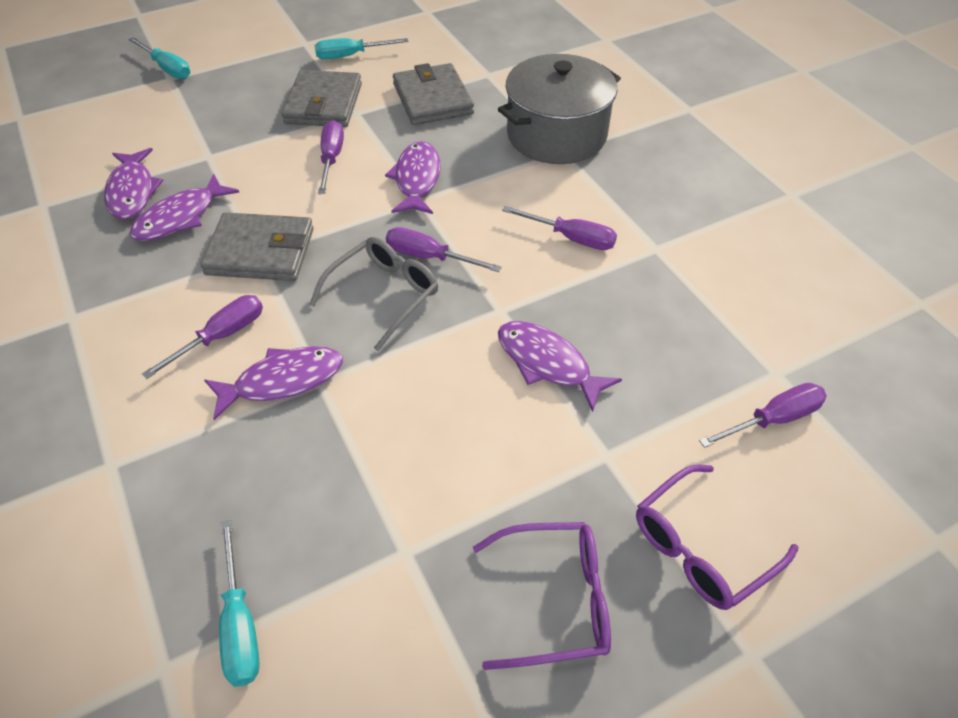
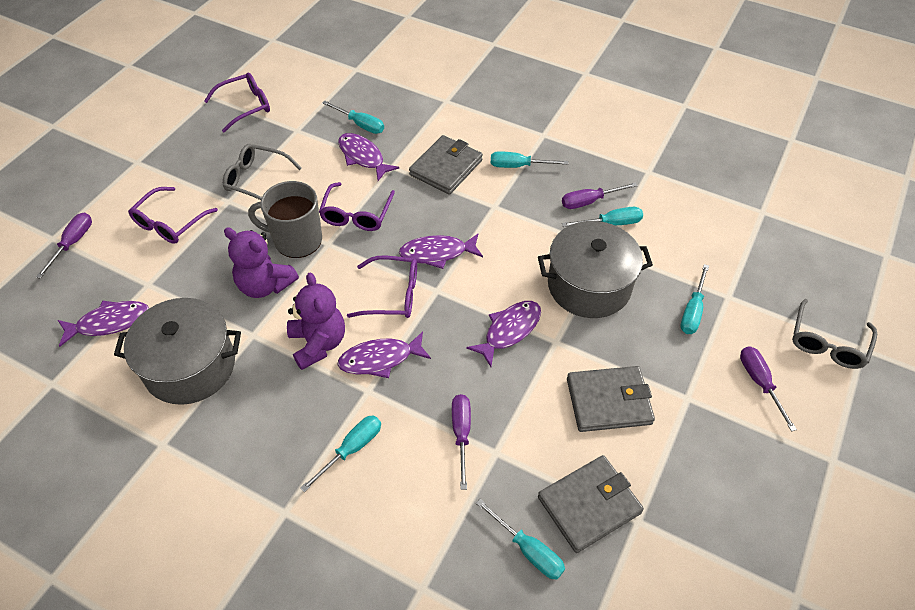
grey glasses: [309,237,438,351] = 1 -> [223,144,302,200] [792,299,877,369] = 2
grey mug: none = 0 -> [248,181,322,258] = 1
grey pot: [498,54,621,164] = 1 -> [114,298,241,405] [538,221,653,318] = 2
purple glasses: [473,522,611,670] [636,465,799,610] = 2 -> [128,187,218,244] [204,72,270,132] [319,182,395,231] [347,256,417,318] = 4
purple screwdriver: [141,295,263,379] [318,120,344,194] [386,227,502,272] [502,206,617,250] [699,383,827,448] = 5 -> [36,212,92,279] [452,394,471,490] [562,182,638,209] [740,346,797,432] = 4
purple teddy bear: none = 0 -> [224,227,299,298] [287,273,345,370] = 2
turquoise screwdriver: [128,37,190,79] [219,520,260,687] [314,38,408,59] = 3 -> [301,415,381,492] [322,101,384,134] [476,499,565,579] [491,152,568,168] [562,207,643,227] [681,264,709,334] = 6

